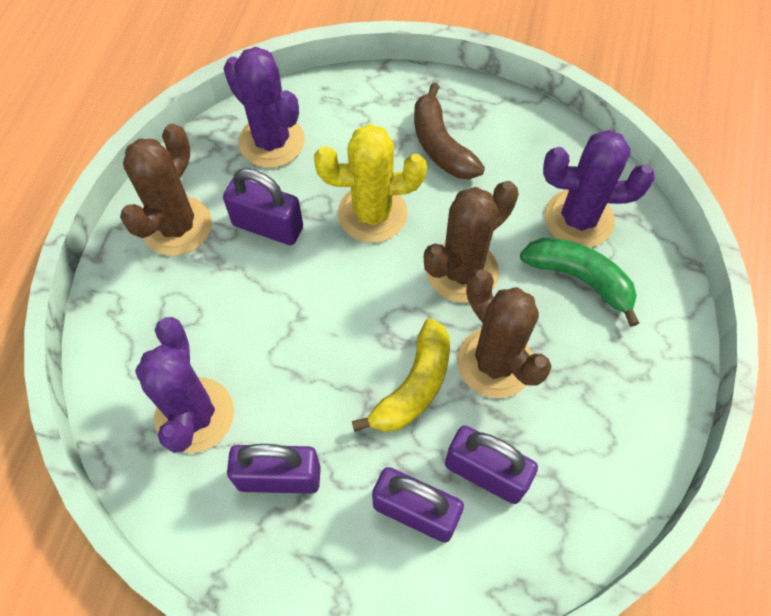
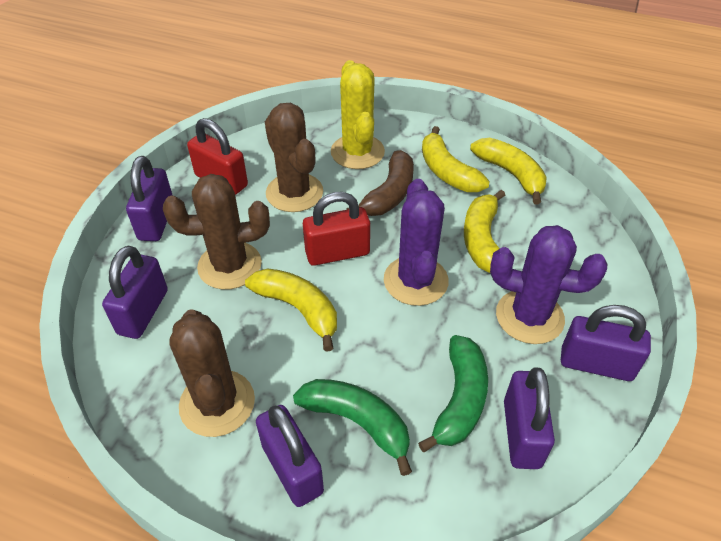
green banana: [520,238,639,327] = 1 -> [293,379,412,476] [418,335,488,452] = 2
purple cactus: [135,317,234,453] [223,47,305,168] [543,130,655,248] = 3 -> [384,179,449,306] [490,225,608,344] = 2
purple padlock: [223,168,303,245] [227,444,321,494] [372,467,464,543] [445,425,538,504] = 4 -> [102,246,168,339] [126,156,173,241] [256,405,324,507] [504,367,555,469] [561,305,651,381] = 5
red padlock: none = 0 -> [187,118,248,195] [303,192,370,266] = 2
yellow banana: [352,319,450,432] = 1 -> [245,268,337,352] [422,126,490,192] [464,190,505,273] [470,138,547,205] = 4

